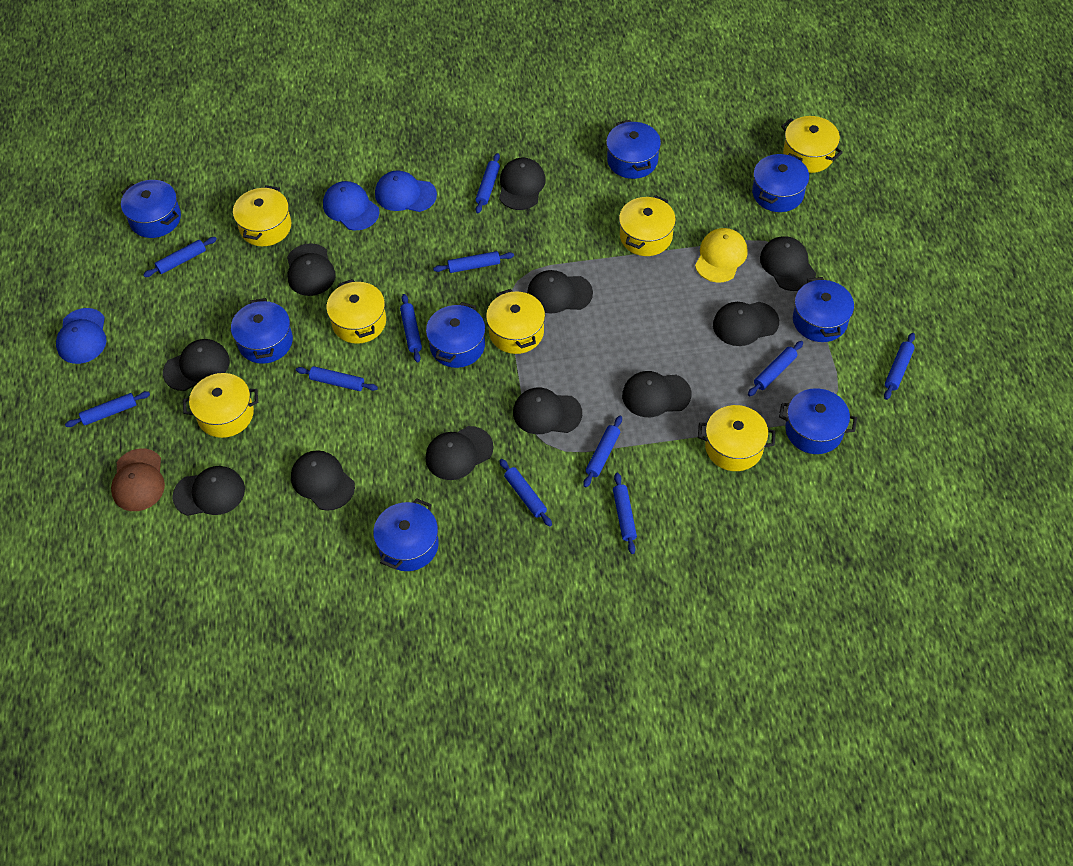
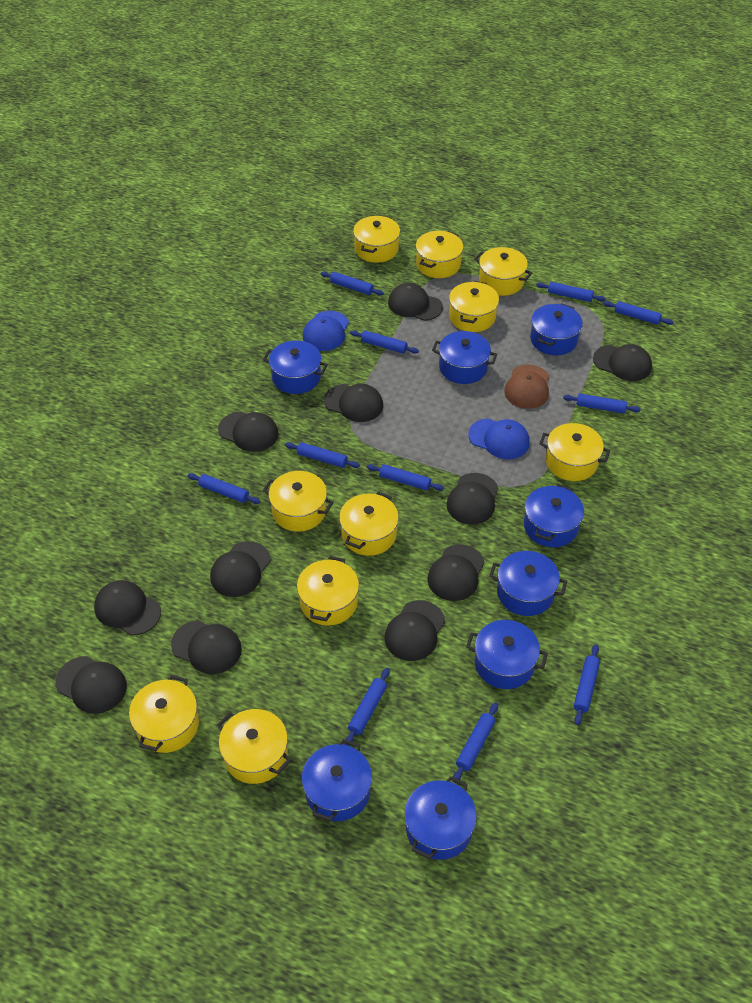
blue cap: [56,308,107,364] [323,181,379,230] [375,170,437,212] = 3 -> [303,311,349,351] [468,418,530,459] = 2
yellow cap: [695,228,748,282] = 1 -> none = 0
yellow pot: [183,373,258,438] [233,185,291,246] [326,279,386,344] [486,289,545,354] [619,195,676,256] [698,405,775,471] [781,116,843,173] = 7 -> [129,675,199,753] [217,709,291,784] [263,471,334,532] [297,556,359,626] [339,492,399,556] [353,215,400,263] [416,231,463,278] [449,281,499,332] [474,247,532,296] [539,423,610,481] = 10

